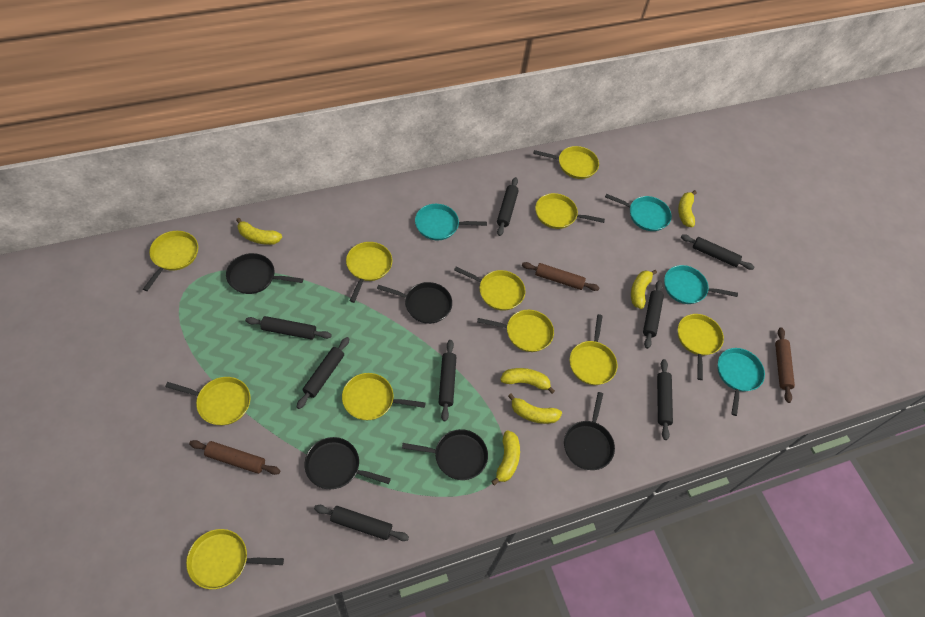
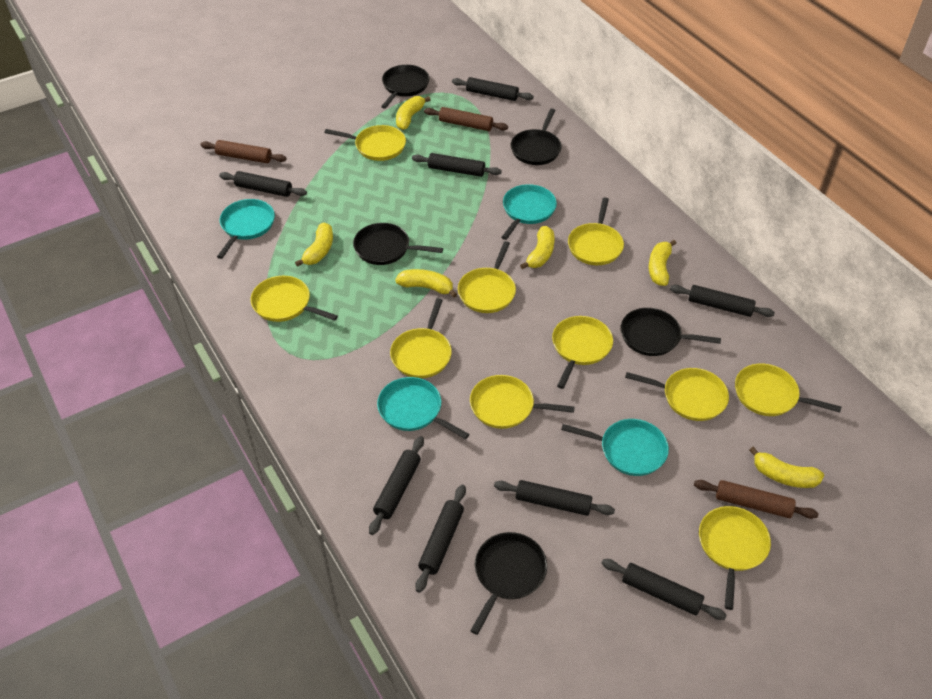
yellow pan: [143,231,198,291] [165,377,251,425] [186,529,284,589] [342,373,426,420] [346,242,392,303] [454,267,525,311] [477,310,554,352] [533,146,599,179] [535,193,605,229] [570,314,617,385] [678,314,724,380] = 11 -> [251,276,338,322] [324,125,406,161] [390,298,452,378] [458,241,516,313] [470,375,575,429] [552,316,613,389] [568,198,624,265] [625,368,729,421] [699,506,771,610] [735,364,842,416] = 10

